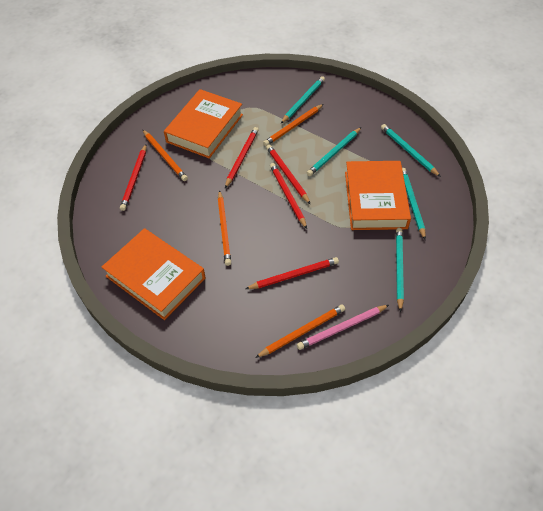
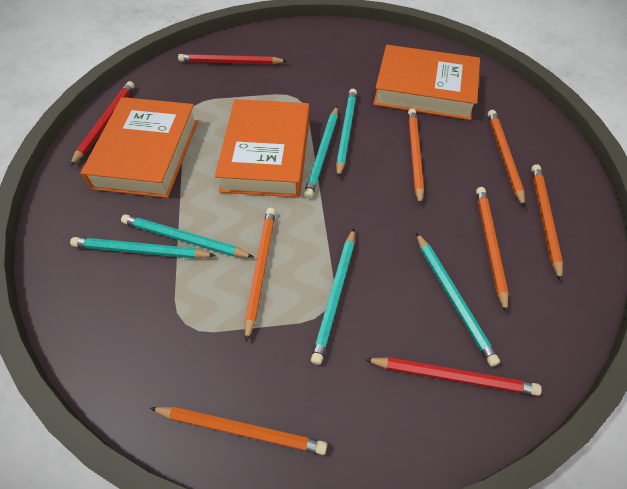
orange pencil: [142,129,188,181] [218,190,231,266] [255,304,345,358] [263,104,323,146] = 4 -> [150,407,327,455] [245,208,276,342] [408,108,424,206] [476,187,509,314] [488,110,525,208] [531,164,563,281] = 6
pink pencil: [297,305,389,350] = 1 -> none = 0
red pencil: [120,144,146,211] [225,127,259,188] [245,257,339,289] [266,144,311,205] [270,163,307,229] = 5 -> [70,81,134,166] [178,54,287,64] [365,357,542,396] = 3
turquoise pencil: [281,76,325,123] [307,127,361,176] [381,124,441,177] [396,228,404,312] [402,168,426,240] = 5 -> [70,237,216,259] [121,214,254,258] [304,106,338,198] [311,228,355,365] [336,89,357,178] [416,233,500,366] = 6

